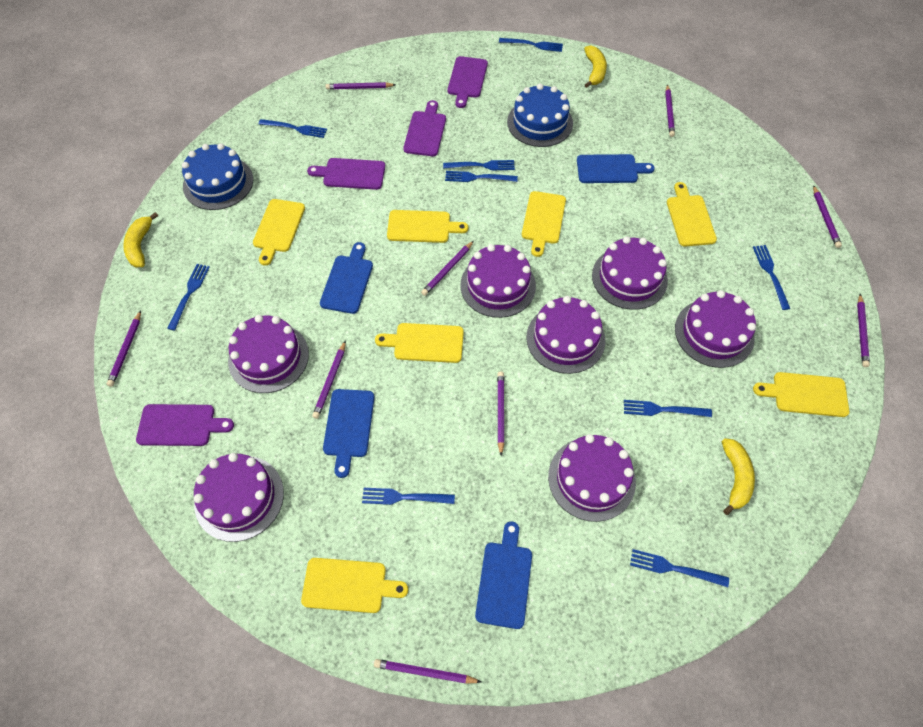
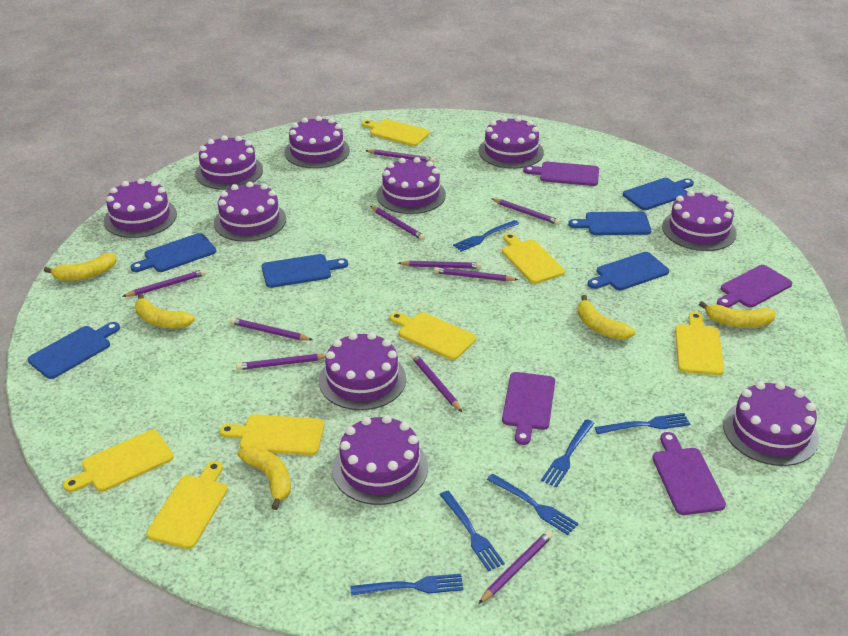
blue cake: [182,143,253,210] [507,84,573,147] = 2 -> none = 0
blue cutting board: [320,242,373,314] [323,389,375,478] [475,521,532,629] [577,154,655,183] = 4 -> [28,322,120,379] [130,233,216,272] [261,254,348,288] [568,212,651,235] [588,252,669,290] [623,178,694,210] = 6
blue fork: [167,264,210,330] [259,119,327,138] [362,488,455,505] [443,160,515,170] [445,171,518,182] [499,38,563,52] [624,400,712,417] [630,549,729,587] [753,245,790,310] = 9 -> [350,574,464,596] [440,491,505,571] [453,220,519,252] [487,474,579,535] [541,419,595,487] [595,413,690,434] = 6
purple cake: [194,453,284,542] [228,315,309,393] [460,244,536,318] [526,296,605,374] [548,434,636,522] [592,236,668,310] [675,290,756,368] = 7 -> [104,178,177,238] [195,135,263,190] [214,182,286,242] [284,116,350,168] [319,332,406,410] [332,415,428,505] [376,157,446,214] [479,117,544,169] [662,191,737,251] [723,381,819,466] = 10
purple pencil: [106,310,141,387] [312,340,346,419] [326,82,396,89] [374,659,481,684] [421,241,474,296] [497,372,504,456] [665,84,675,137] [813,185,842,248] [857,294,870,367] = 9 -> [122,269,206,297] [230,317,313,341] [236,354,326,370] [365,149,435,163] [370,206,425,240] [398,260,482,269] [411,353,462,412] [434,267,518,281] [478,530,553,604] [491,198,560,225] = 10
yellow banana: [123,212,158,268] [584,45,607,88] [722,438,755,515] = 3 -> [44,253,117,281] [135,293,195,329] [237,446,291,510] [577,295,635,340] [699,301,776,328] = 5

